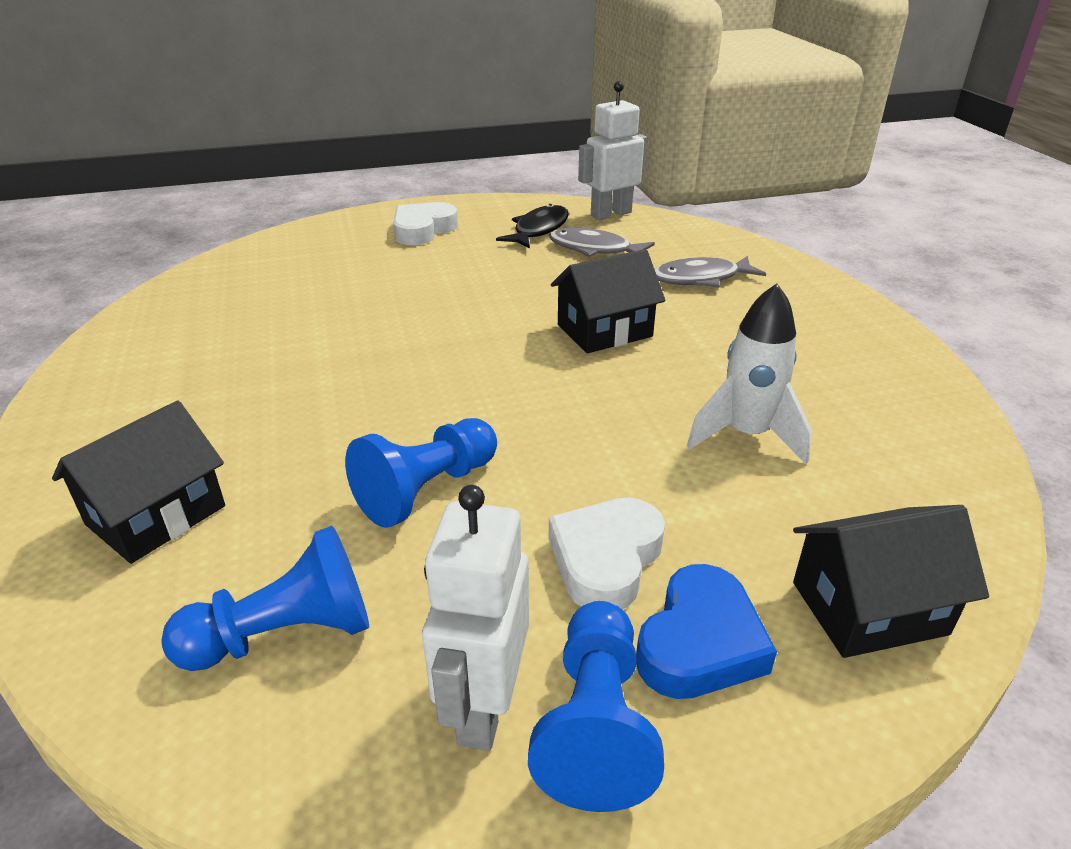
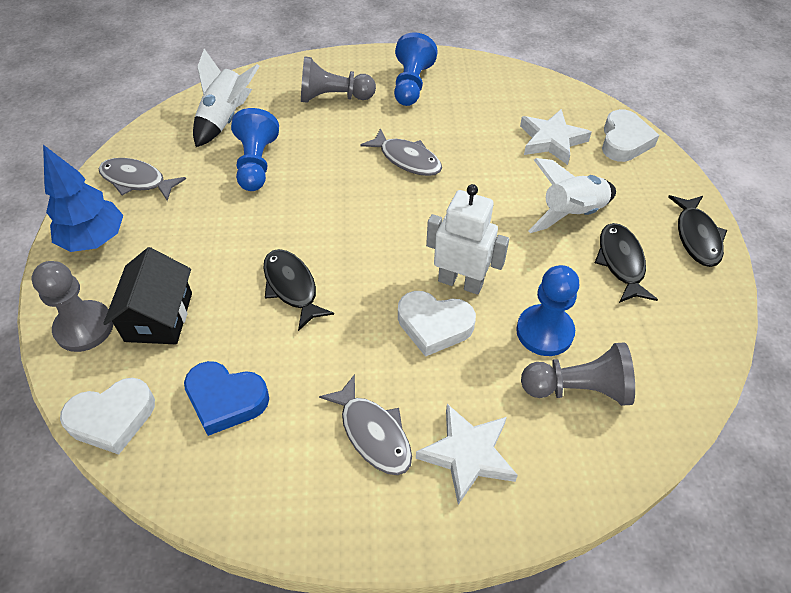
black fish: [496,204,569,249] = 1 -> [263,249,334,331] [595,223,658,303] [668,195,727,267] = 3
black house: [52,400,225,564] [551,249,666,353] [793,505,989,658] = 3 -> [103,247,192,344] = 1
blue tree: none = 0 -> [43,145,123,252] = 1
grey fish: [549,228,655,257] [655,256,766,288] = 2 -> [98,158,186,201] [319,374,412,475] [360,128,442,176] = 3
grey pawn: none = 0 -> [32,261,113,352] [301,56,376,103] [521,342,635,406] = 3
white heart: [393,202,458,245] [549,498,665,609] = 2 -> [60,378,155,455] [398,291,476,357] [602,109,659,162] = 3
white robot: [422,485,529,751] [578,81,647,220] = 2 -> [426,184,509,295] = 1
white rocket: [687,283,812,464] = 1 -> [193,49,259,147] [528,158,616,233] = 2
white star: none = 0 -> [416,404,518,505] [520,109,592,165] = 2

